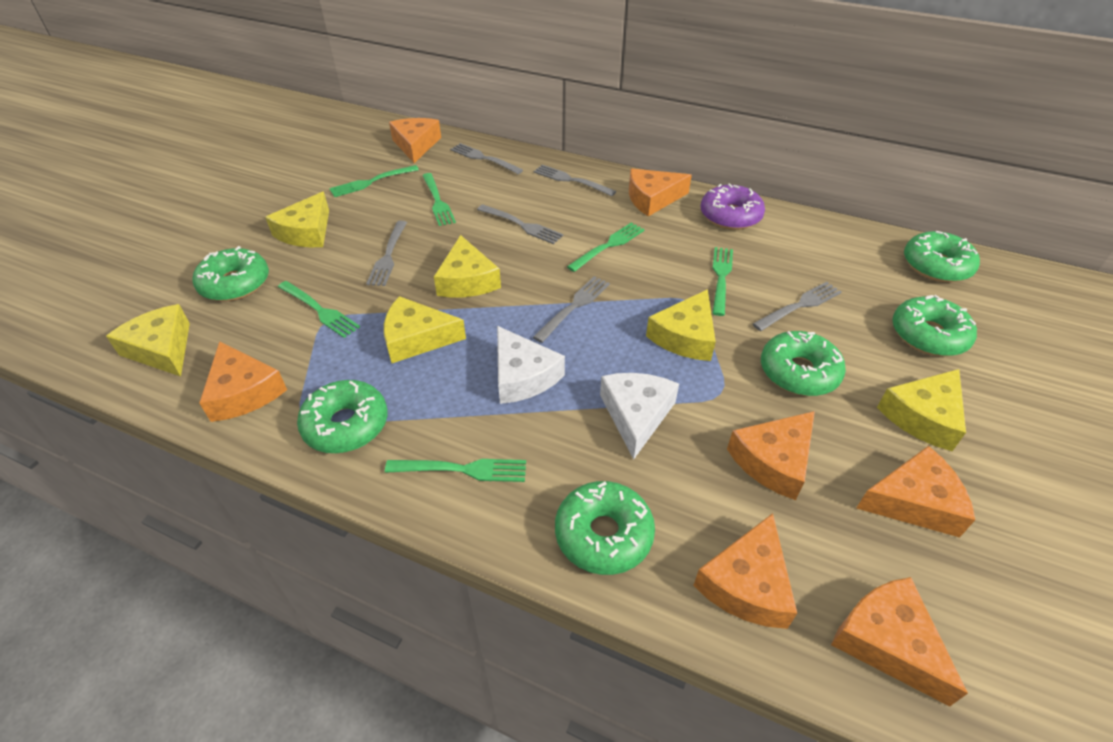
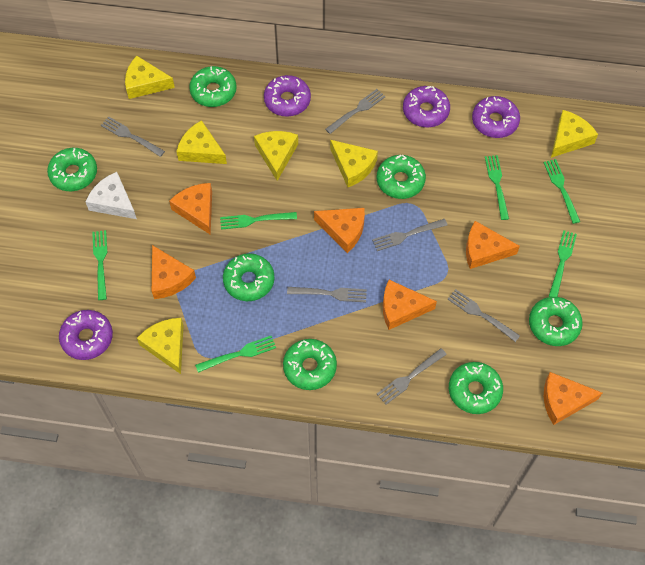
green donut: [192,246,269,301] [297,380,388,453] [555,481,655,575] [761,331,846,396] [892,295,977,356] [904,231,980,282] = 6 -> [47,148,97,191] [189,66,237,107] [223,253,274,301] [283,339,337,390] [377,155,426,199] [449,362,503,414] [529,297,583,346] = 7
orange cheese: [199,341,287,422] [389,118,441,163] [629,169,692,216] [693,513,797,629] [727,411,815,500] [831,577,968,706] [856,446,975,538] = 7 -> [152,245,196,299] [169,183,212,235] [314,208,365,253] [383,280,437,330] [466,221,520,269] [544,372,602,425] = 6
purple donut: [701,184,765,230] = 1 -> [59,310,113,360] [264,75,311,117] [403,86,450,127] [472,96,520,138] = 4
white cheese: [497,326,565,404] [600,373,679,459] = 2 -> [86,172,137,219] = 1

